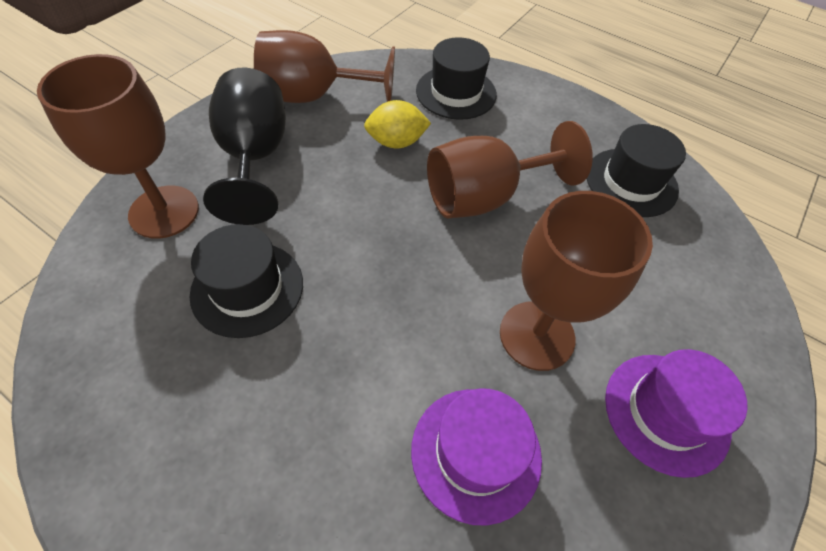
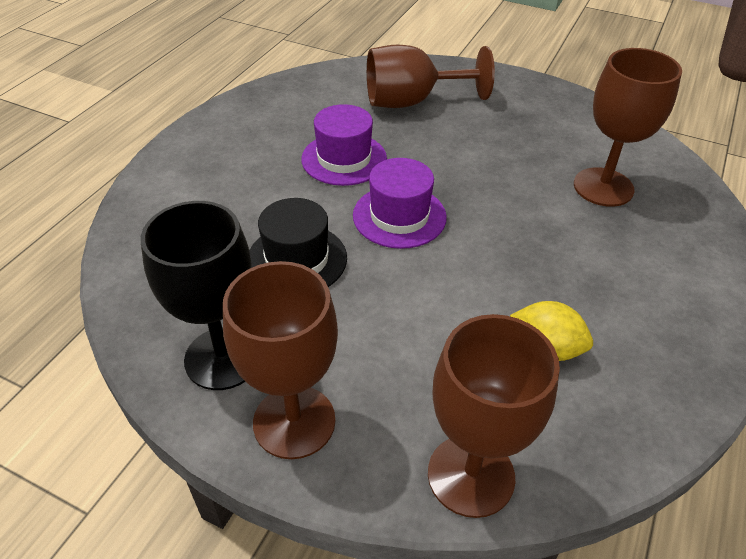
black hat: [190,224,303,338] [416,37,497,120] [587,124,686,217] = 3 -> [249,198,347,287] = 1

